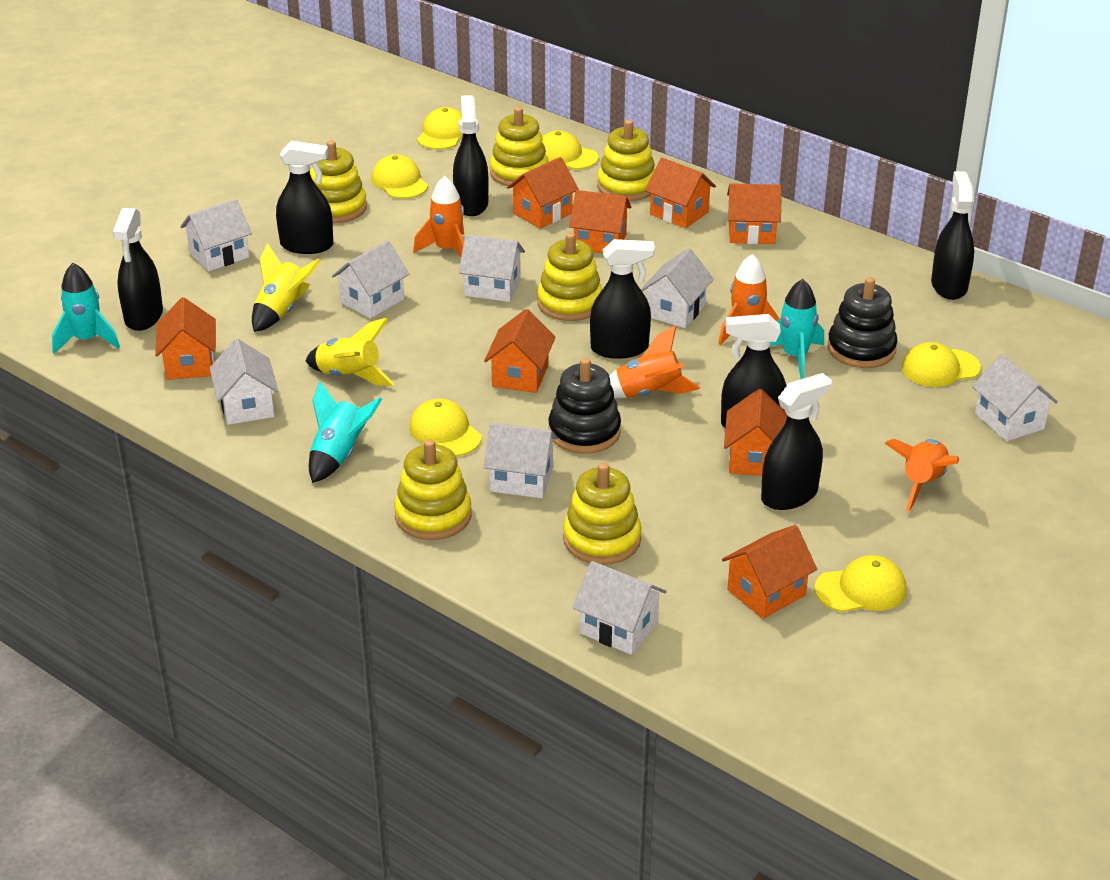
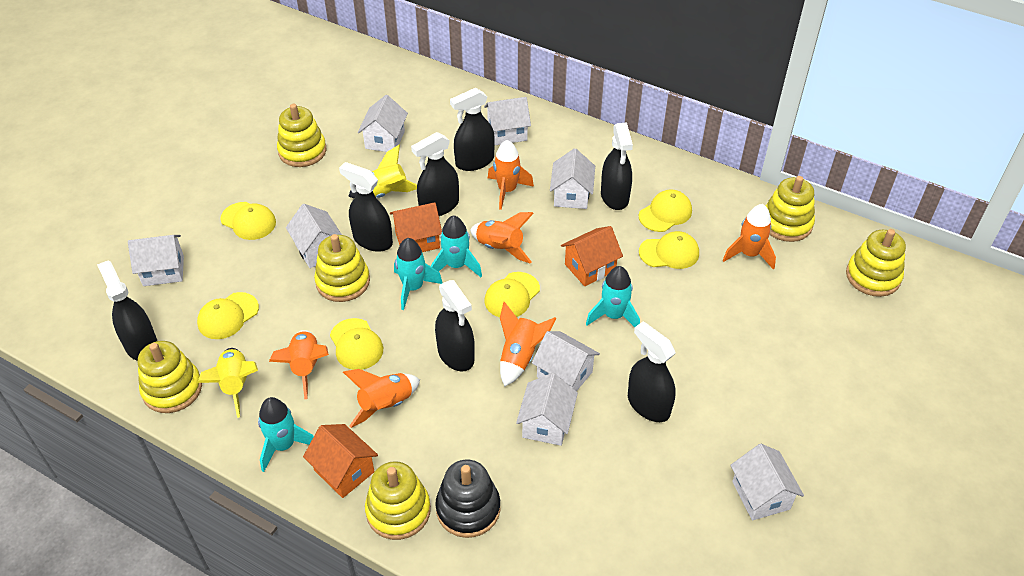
black stacking toy: [548,358,621,454] [828,277,898,368] = 2 -> [435,460,500,538] = 1
orange house: [155,297,216,380] [484,309,555,393] [507,157,579,229] [569,190,631,253] [645,158,716,228] [722,525,817,619] [724,389,787,476] [727,183,782,244] = 8 -> [303,424,378,498] [390,202,442,252] [561,226,623,286] = 3
orange rocket: [413,176,464,258] [609,325,700,398] [718,254,780,345] [884,439,959,512] = 4 -> [269,330,329,399] [343,369,420,428] [470,212,534,264] [488,140,534,210] [500,302,557,387] [723,204,776,270] = 6
turquoise rocket: [52,263,120,354] [309,381,382,483] [770,279,824,379] = 3 -> [258,397,314,472] [394,238,443,310] [431,215,482,277] [586,266,640,327] = 4

